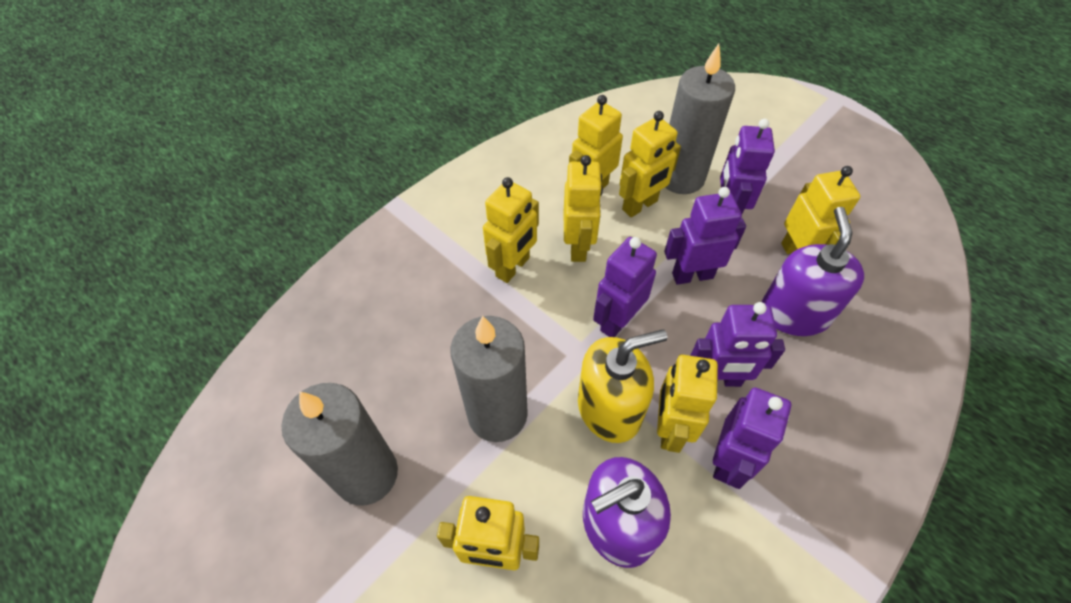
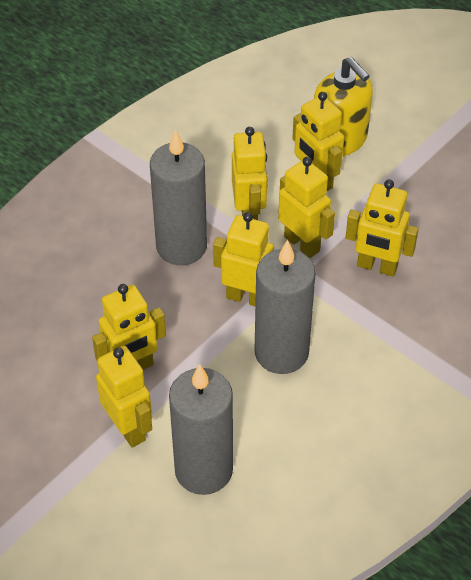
purple robot: [593,237,657,337] [664,187,746,285] [690,302,785,387] [713,388,791,489] [720,119,775,214] = 5 -> none = 0
purple soap dispenser: [583,457,671,568] [762,207,864,336] = 2 -> none = 0

